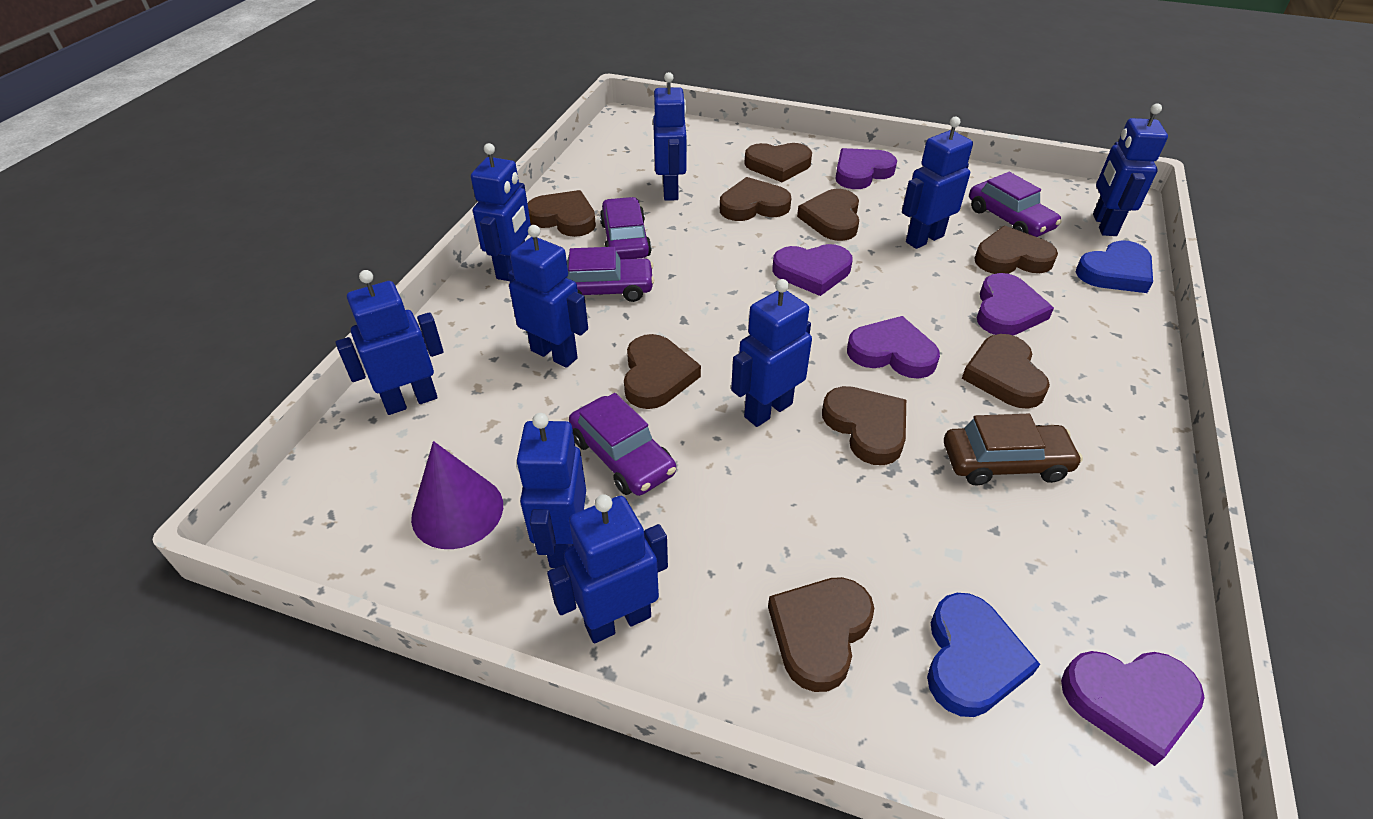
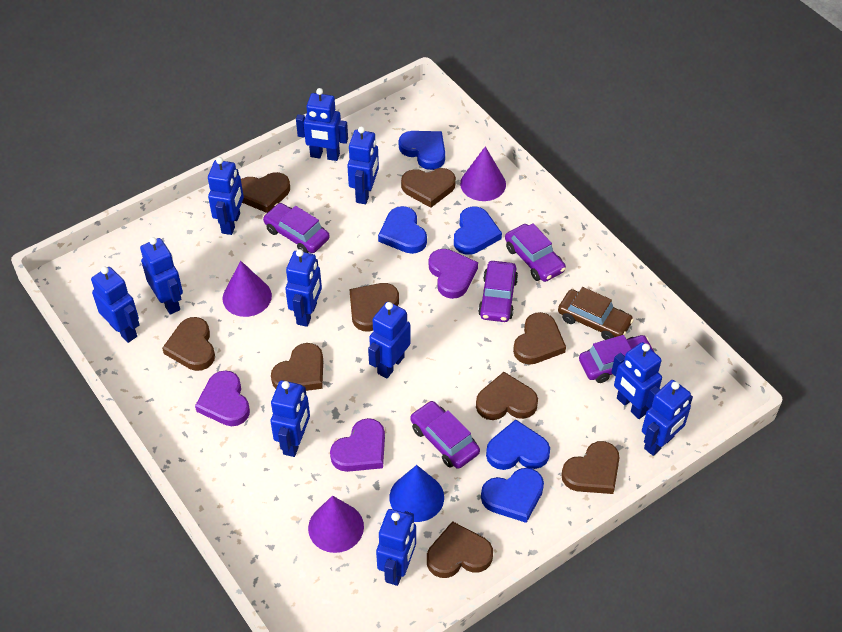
blue cone: none = 0 -> [390,465,444,522] = 1
blue heart: [927,593,1040,717] [1076,240,1153,293] = 2 -> [378,206,427,254] [399,131,445,170] [454,206,502,255] [481,468,544,523] [486,419,550,470] = 5
blue robot: [336,270,444,415] [471,143,531,281] [508,225,588,368] [516,413,586,568] [547,494,668,644] [653,72,687,201] [731,279,812,427] [902,117,973,249] [1093,103,1168,236] = 9 -> [91,267,140,343] [140,237,183,315] [208,157,244,235] [270,380,310,457] [285,249,322,327] [296,88,348,161] [347,126,379,204] [368,302,411,379] [376,509,416,586] [611,342,662,419] [642,380,693,456] = 11
purple car: [567,247,654,302] [569,393,676,496] [600,197,652,259] [969,172,1062,237] = 4 -> [263,203,330,253] [410,401,480,469] [478,261,518,322] [505,223,566,282] [579,335,657,383] = 5
purple cone: [411,441,503,549] = 1 -> [223,261,272,317] [308,496,364,553] [460,146,506,201] = 3
purple heart: [772,244,853,296] [835,148,897,189] [847,316,940,379] [977,273,1054,335] [1061,651,1205,766] = 5 -> [195,370,250,426] [330,418,385,472] [429,249,478,299] = 3

